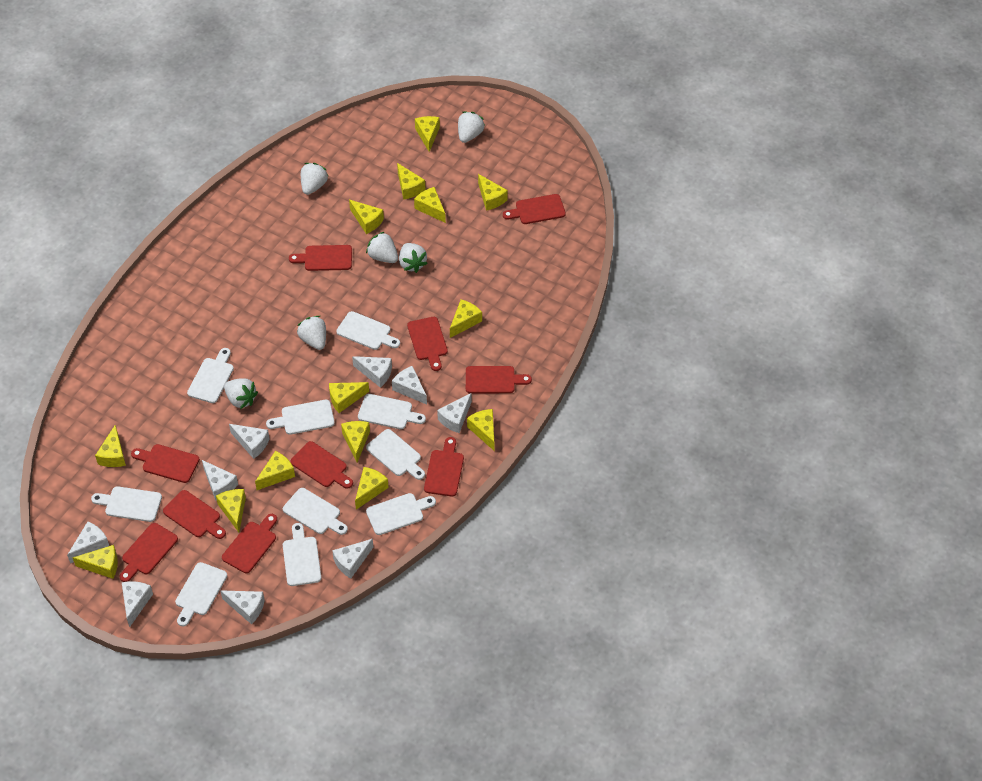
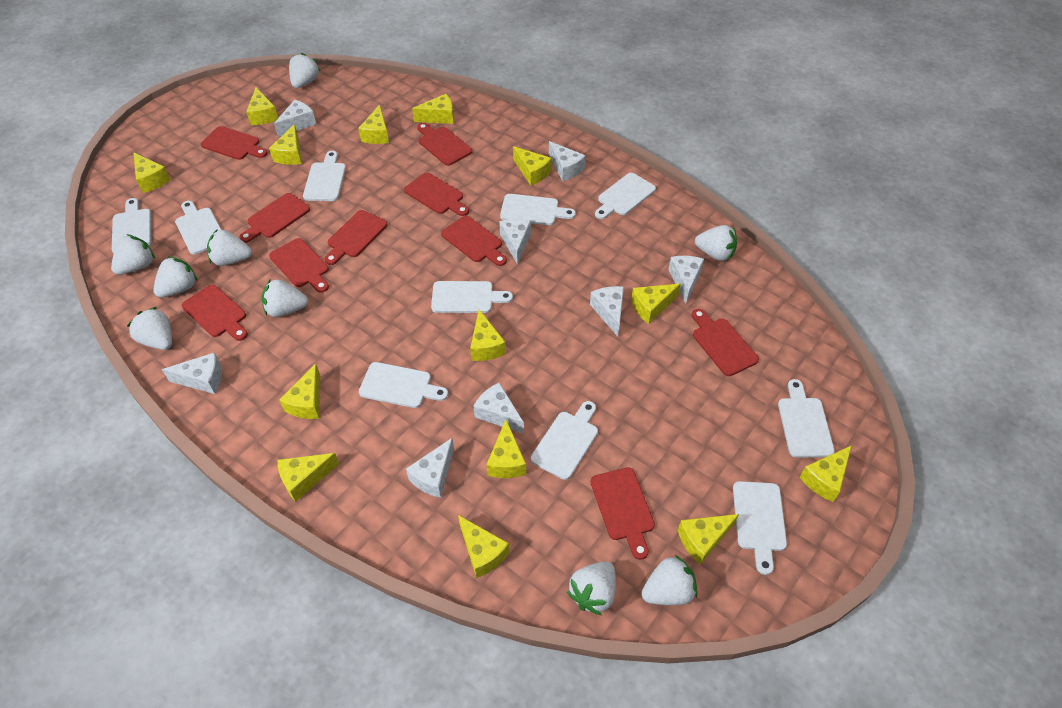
white cheese: [67,522,109,563] [122,581,153,627] [202,460,238,501] [221,590,265,624] [229,424,270,459] [332,539,373,579] [352,356,392,388] [392,366,427,404] [437,393,472,433] = 9 -> [162,352,222,394] [274,100,316,137] [406,438,454,498] [474,383,524,434] [499,219,531,265] [549,141,586,181] [590,286,624,336] [668,256,704,303] = 8
white strawberry: [224,378,258,409] [297,316,326,350] [301,163,328,195] [366,232,398,263] [399,243,428,273] [458,112,485,143] = 6 -> [111,234,155,275] [127,307,172,350] [153,256,198,298] [207,229,252,266] [261,279,308,317] [289,53,320,88] [567,561,616,615] [641,555,697,605] [695,225,737,261] = 9

